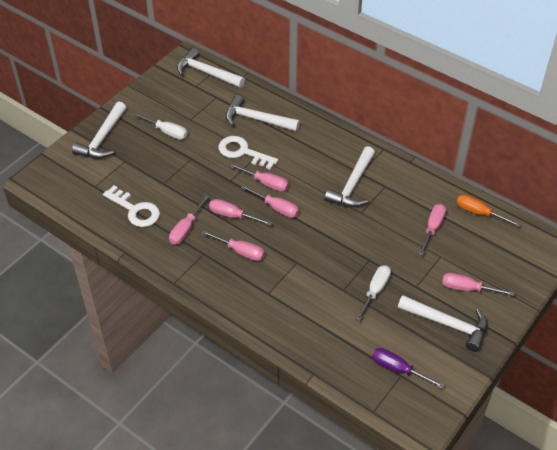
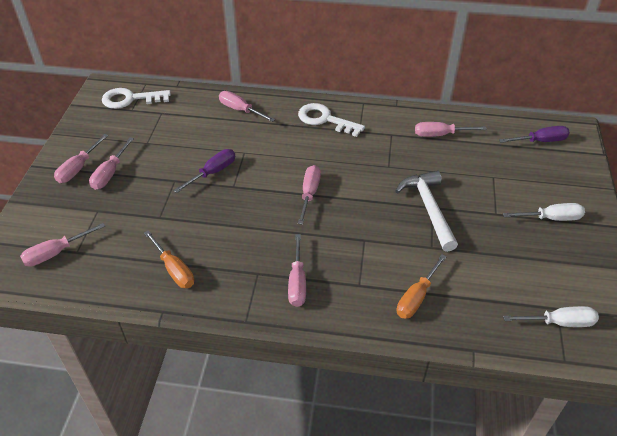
orange screwdriver: [457,194,521,227] = 1 -> [144,230,194,288] [397,254,446,319] = 2
purple screwdriver: [372,348,445,389] = 1 -> [173,149,235,193] [499,126,570,143] = 2
white hammer: [72,102,126,159] [177,48,245,88] [226,95,300,131] [324,146,375,207] [398,295,488,352] = 5 -> [395,171,458,252] = 1

